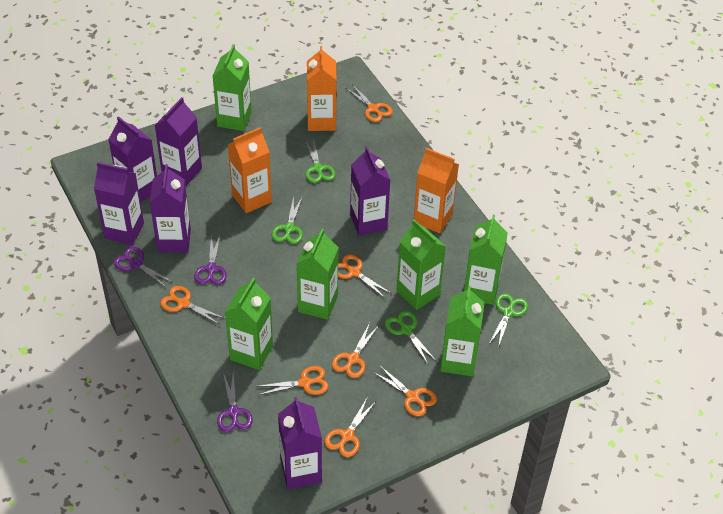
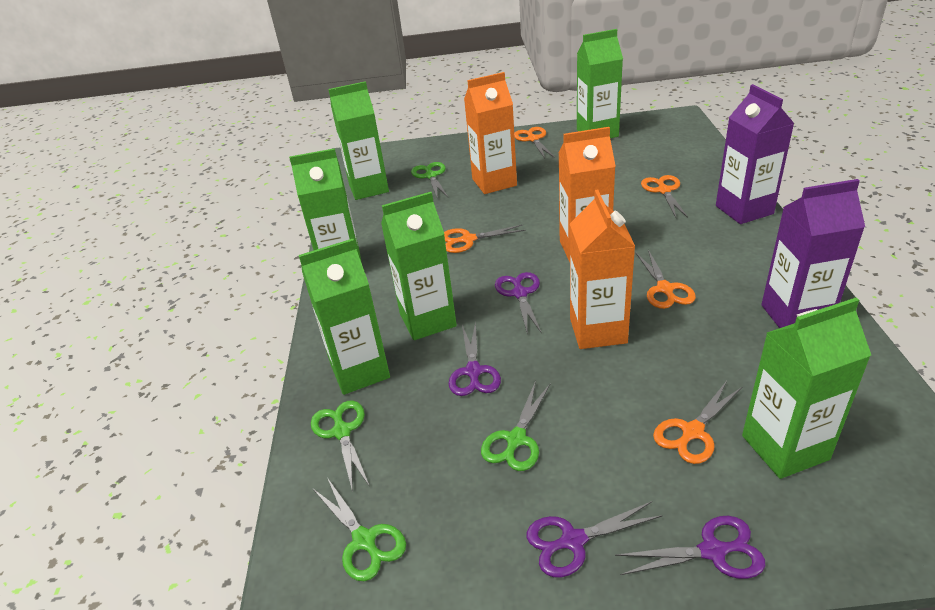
orange scissors: [160,286,224,325] [259,366,329,395] [324,398,377,457] [332,323,379,378] [338,255,392,299] [346,84,393,122] [373,365,437,416] = 7 -> [444,225,526,253] [514,127,555,158] [636,250,696,309] [641,175,688,218] [653,381,743,464] = 5
purple carton: [94,162,144,245] [108,116,157,202] [150,164,191,252] [155,97,202,186] [278,397,322,489] [350,146,390,236] = 6 -> [716,84,795,224] [761,179,865,328] = 2
purple scissors: [114,247,172,288] [194,236,227,285] [217,372,253,432] = 3 -> [449,321,501,396] [495,272,542,334] [527,501,663,578] [615,516,765,579] = 4

